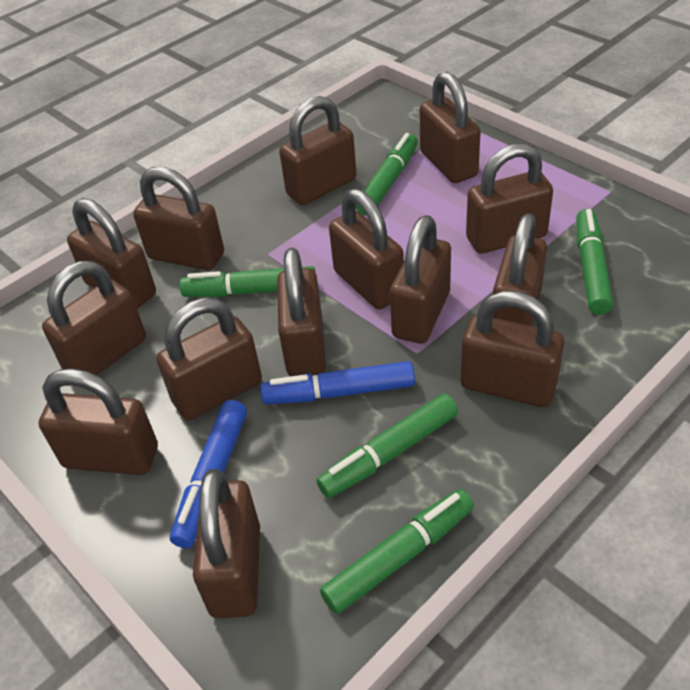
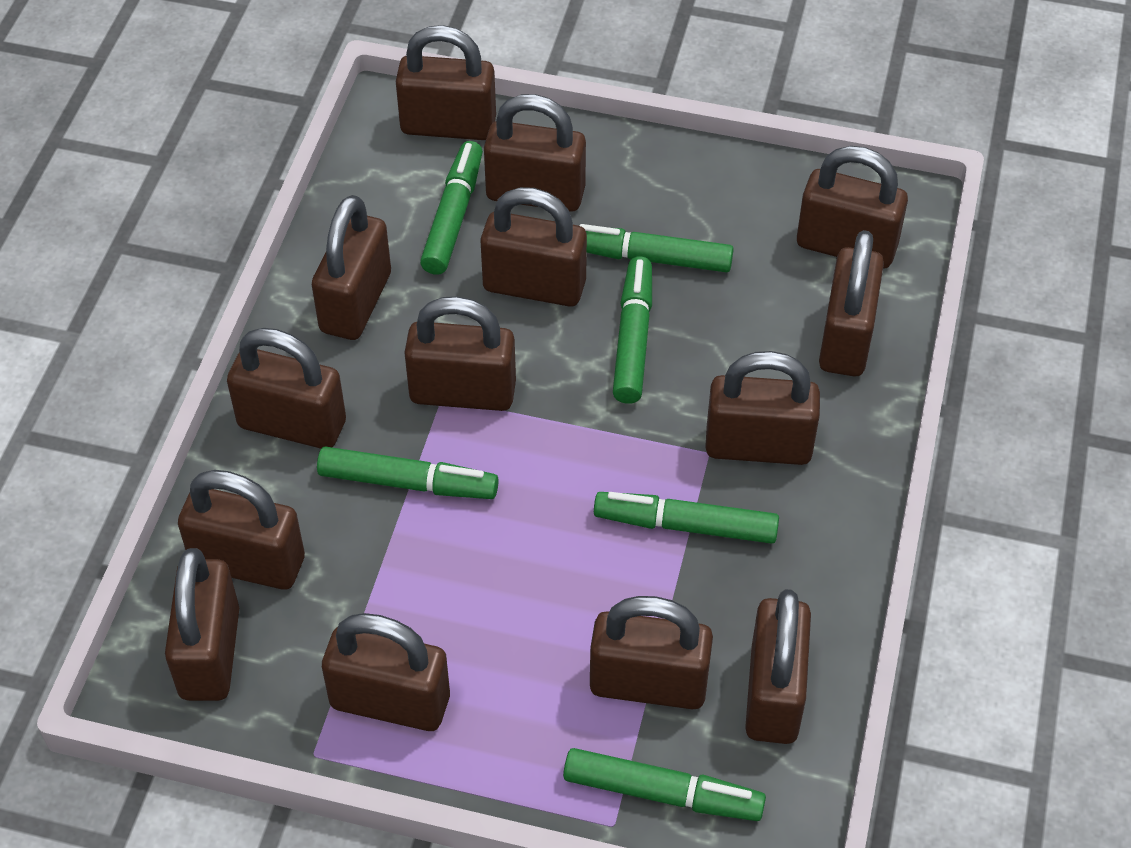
blue marker: [170,400,247,548] [260,361,415,404] = 2 -> none = 0
green marker: [179,266,316,297] [317,393,458,498] [320,489,474,614] [356,133,418,216] [577,209,613,315] = 5 -> [317,447,499,499] [420,141,483,275] [563,748,766,821] [579,224,734,272] [594,492,779,544] [613,256,652,404] = 6

